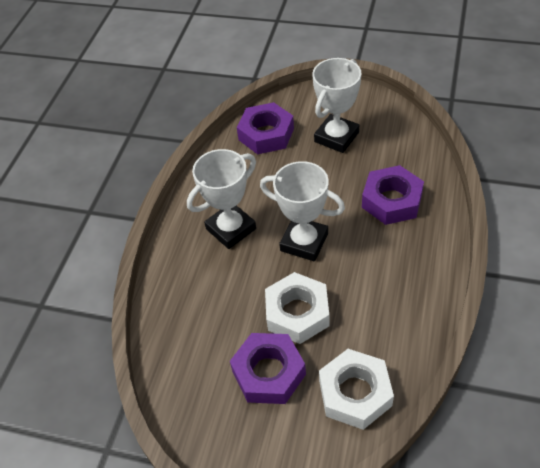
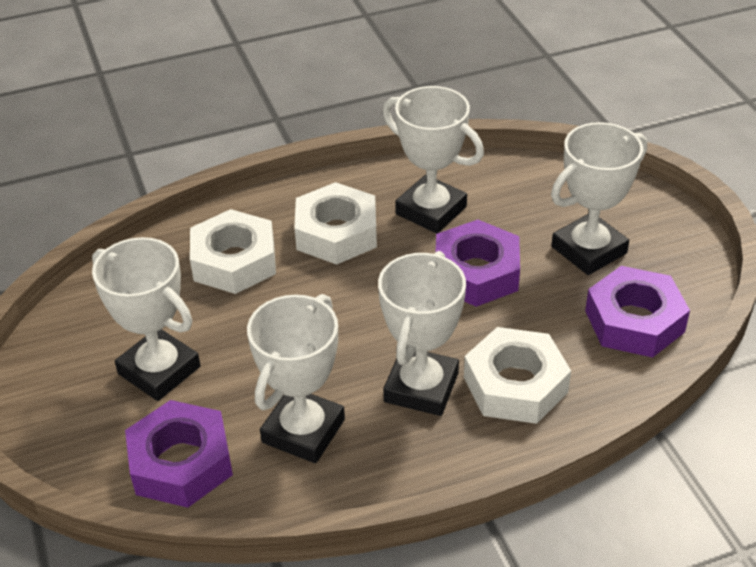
white nut: [265,272,330,344] [319,349,394,430] = 2 -> [190,209,276,294] [294,182,377,265] [464,327,571,424] = 3
white trophy: [187,149,256,249] [260,161,345,261] [312,58,361,153] = 3 -> [92,237,200,401] [247,294,345,463] [378,251,466,416] [383,86,484,234] [551,122,647,275] = 5

